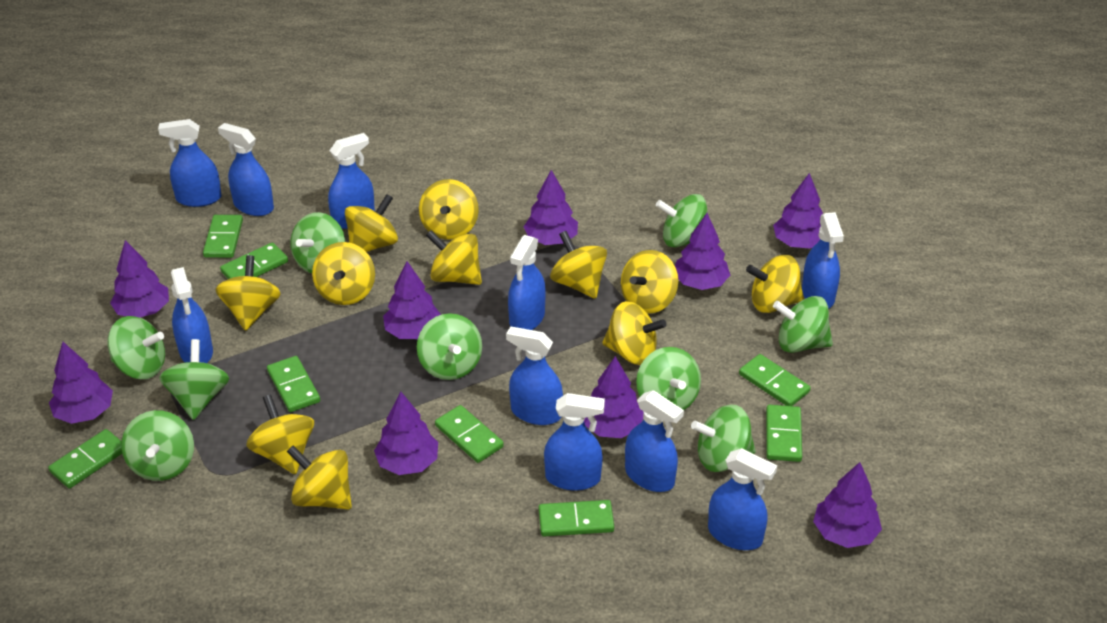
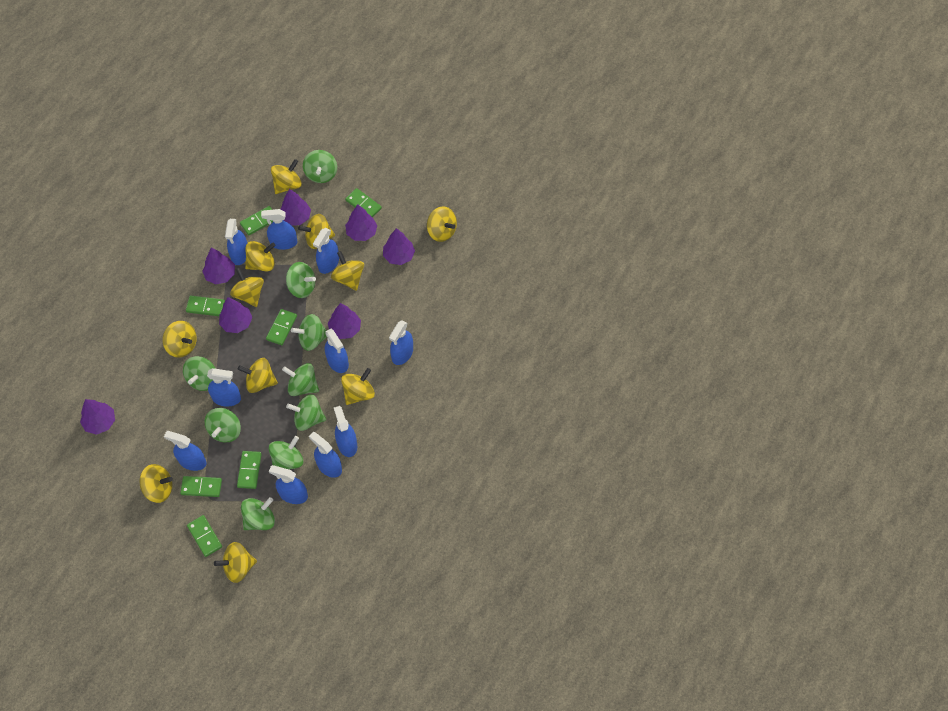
green domino: [48,429,122,488] [203,215,243,258] [220,242,288,279] [267,356,320,412] [435,405,504,463] [539,500,614,536] [739,354,811,406] [766,405,802,462] = 8 -> [180,476,222,497] [186,296,225,316] [187,515,222,557] [237,451,261,489] [240,206,273,235] [266,309,297,345] [345,188,382,217] = 7
purple tree: [49,342,113,424] [110,240,169,318] [374,392,438,475] [383,261,441,339] [524,170,578,245] [584,356,643,438] [675,213,730,290] [773,173,823,249] [813,462,882,548] = 9 -> [80,399,115,435] [203,248,235,284] [219,297,252,333] [280,189,311,226] [328,303,361,339] [345,204,377,241] [383,228,415,265] = 7

